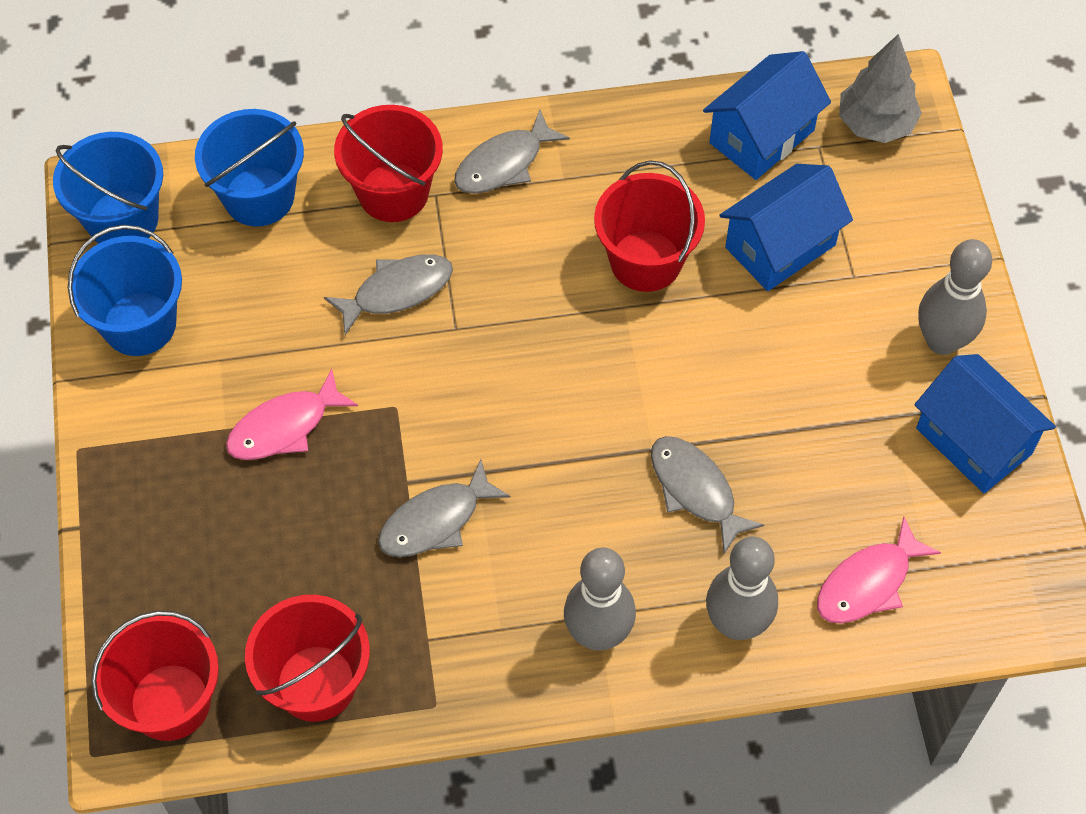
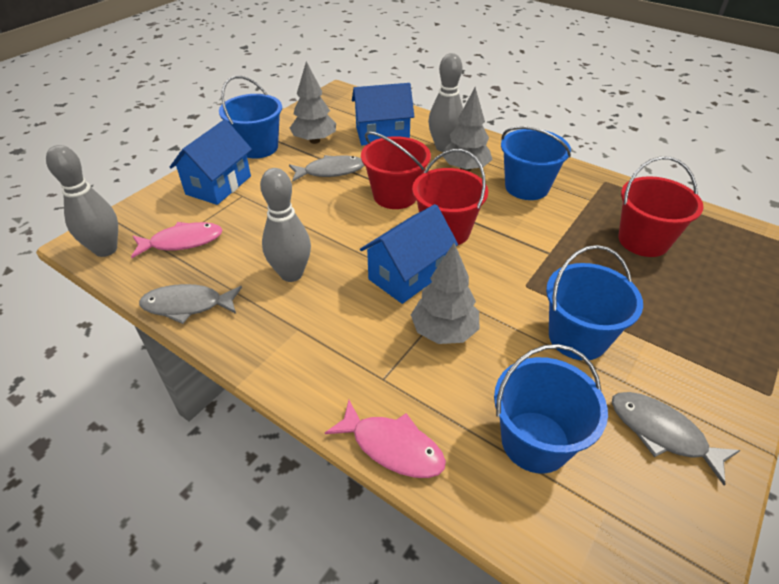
blue bucket: [53,132,163,243] [68,225,182,356] [195,109,304,226] = 3 -> [219,76,282,159] [494,344,608,474] [501,126,571,200] [546,245,643,360] = 4
grey fish: [324,254,453,335] [378,459,510,557] [454,109,570,194] [651,436,764,554] = 4 -> [139,284,242,324] [289,155,364,182] [612,392,740,485] = 3
grey tree: [839,34,922,143] = 1 -> [290,61,336,144] [411,243,479,344] [442,87,493,172] = 3
red bucket: [91,611,219,741] [245,595,370,722] [334,105,443,222] [594,161,705,292] = 4 -> [361,131,431,209] [412,149,488,245] [618,156,704,257] = 3

